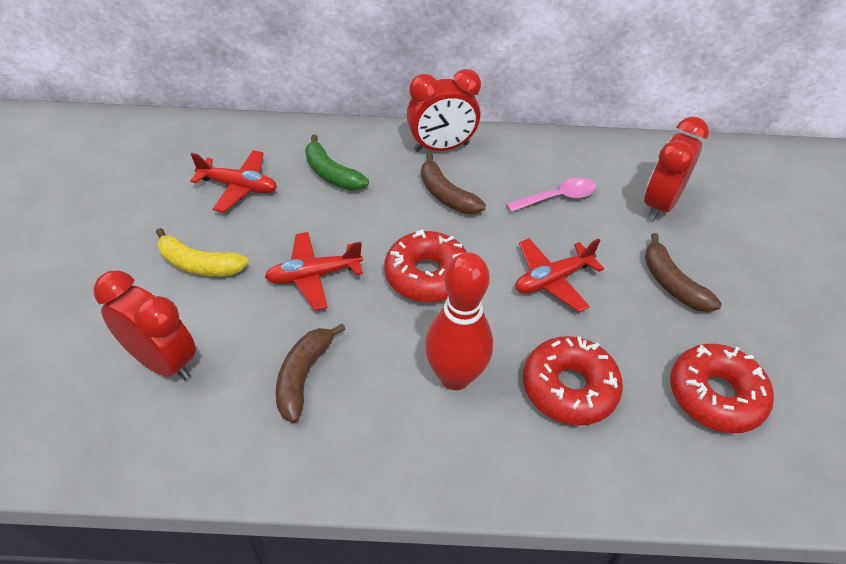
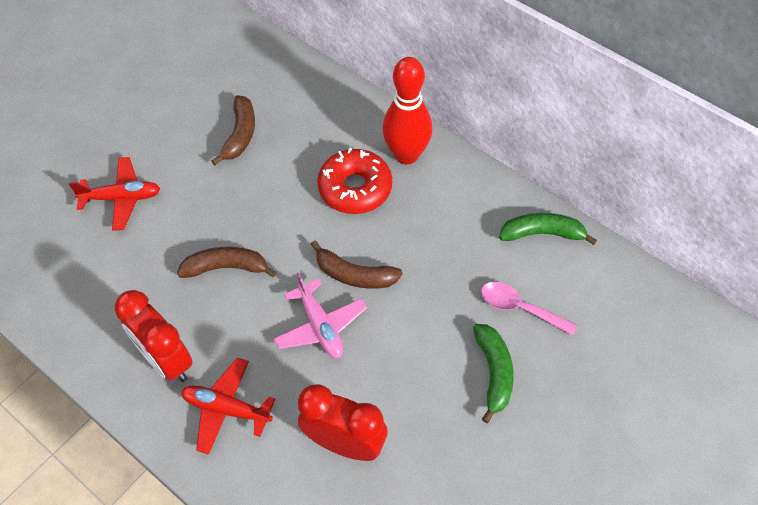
green banana: [305,135,369,190] = 1 -> [473,324,514,423] [499,213,597,245] = 2
pink plane: none = 0 -> [274,273,367,358] = 1
red clock: [94,270,196,380] [407,69,481,152] [644,116,709,221] = 3 -> [115,290,193,382] [298,384,388,461] = 2
red donut: [384,229,467,302] [523,336,623,426] [670,344,774,433] = 3 -> [317,148,392,214] = 1
red plane: [190,150,277,213] [265,232,363,311] [515,238,604,312] = 3 -> [69,157,160,231] [181,358,275,455] = 2
yellow banana: [156,228,249,276] = 1 -> none = 0

